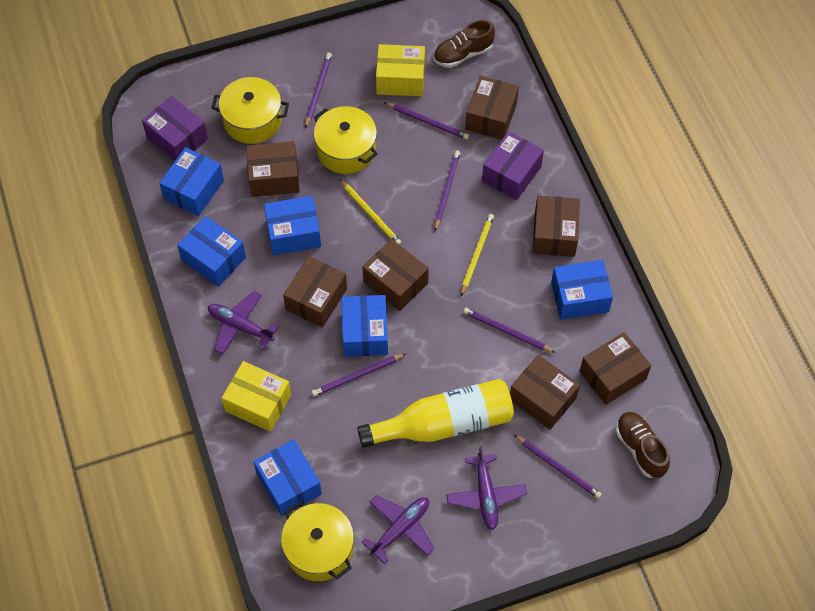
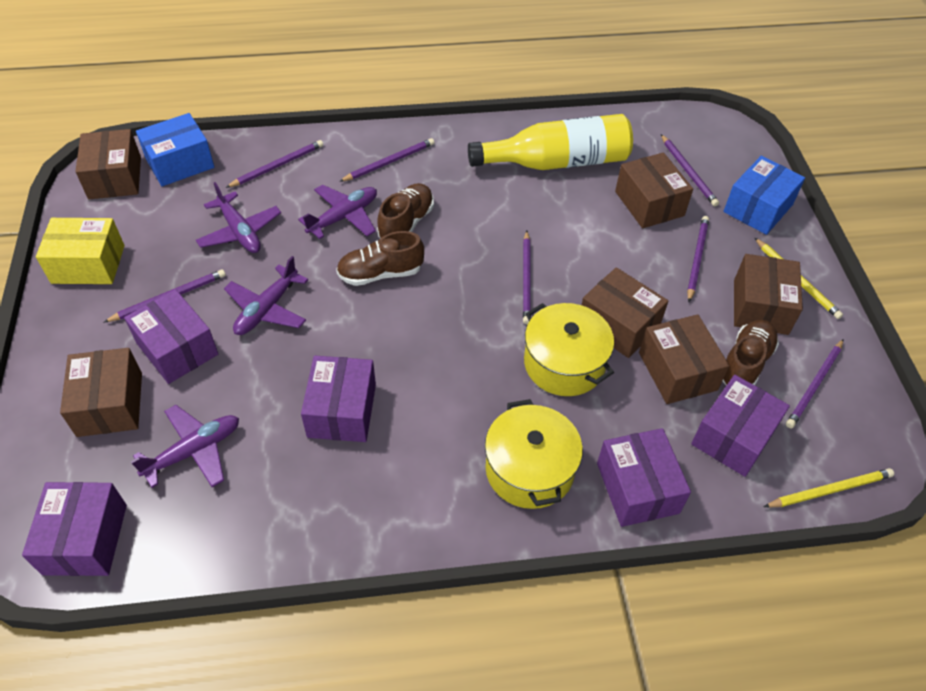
blue box: [159,147,224,216] [177,216,246,287] [253,439,322,516] [264,196,321,255] [341,295,388,357] [551,260,613,320] = 6 -> [136,113,214,186] [723,156,805,235] = 2
brown box: [246,141,300,197] [283,256,347,328] [363,239,429,311] [465,76,519,140] [510,355,580,430] [532,196,580,257] [580,332,651,405] = 7 -> [60,348,142,437] [75,129,141,199] [582,267,668,358] [615,152,693,229] [639,314,729,404] [734,254,803,335] = 6
brown shoe: [434,20,495,68] [616,412,670,478] = 2 -> [336,231,424,286] [377,183,434,238] [722,320,779,385] = 3
purple box: [142,96,208,161] [482,131,544,200] = 2 -> [22,482,127,576] [124,289,218,384] [301,356,376,442] [597,428,691,527] [691,375,790,477] = 5
purple pencil: [305,53,332,128] [311,354,405,396] [384,102,469,140] [435,150,460,231] [463,308,556,353] [514,435,602,499] = 6 -> [103,269,226,323] [226,140,323,188] [339,138,434,182] [523,231,531,324] [661,134,719,206] [687,216,709,302] [786,339,843,428] = 7
purple plane: [208,291,279,354] [362,495,434,564] [446,447,527,530] = 3 -> [131,405,239,488] [196,182,281,253] [224,256,308,335] [298,185,377,239] = 4
yellow box: [222,361,291,432] [376,44,425,96] = 2 -> [36,218,124,284] = 1
yellow pot: [212,77,289,144] [281,502,354,581] [314,106,378,174] = 3 -> [485,399,583,509] [524,303,614,396] = 2

